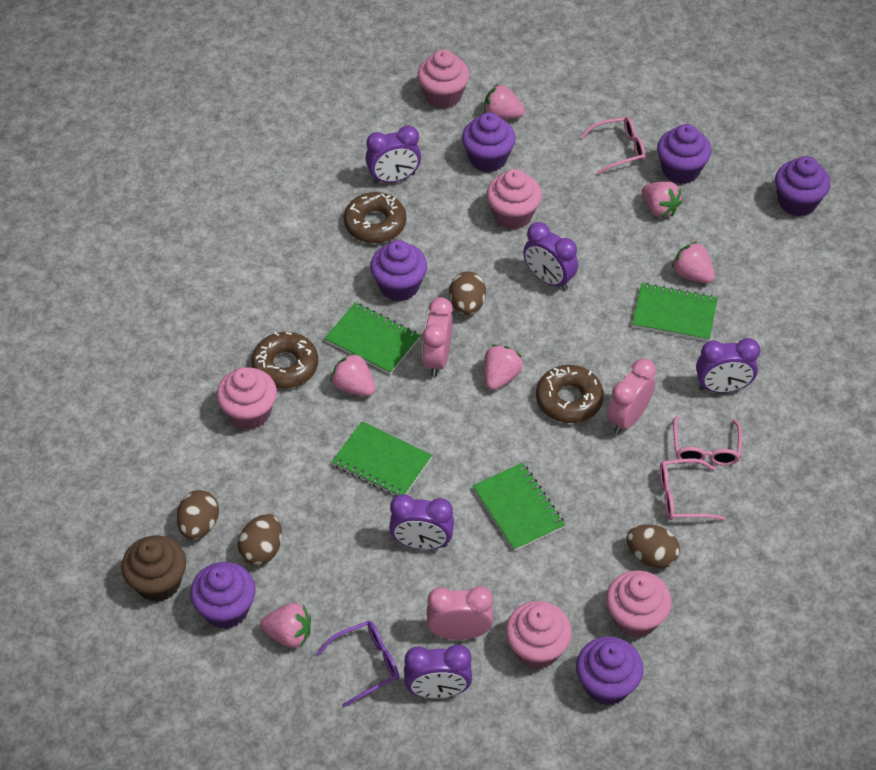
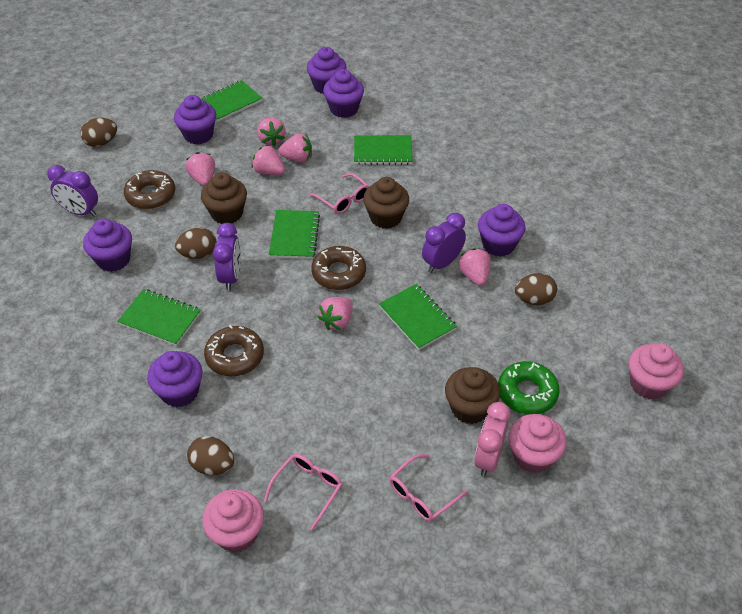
brown cupcake: [121,536,186,602] = 1 -> [201,173,247,224] [363,177,409,229] [445,367,500,424] = 3
green donut: none = 0 -> [498,361,560,415] = 1
green notebook: [325,302,420,375] [332,421,432,497] [473,463,565,551] [632,283,718,341] = 4 -> [117,289,201,346] [200,80,262,122] [269,210,320,259] [354,135,413,165] [379,284,457,350] = 5
pink clock: [422,297,453,377] [427,586,493,640] [607,358,656,434] = 3 -> [474,402,511,477] = 1
pink cupcake: [217,367,277,430] [417,49,470,109] [486,169,542,229] [506,601,572,669] [606,571,672,638] = 5 -> [202,489,264,553] [508,414,566,473] [628,343,684,400] = 3
purple clock: [366,126,421,184] [389,494,454,550] [404,644,472,698] [523,222,578,290] [696,338,760,393] = 5 -> [47,165,98,217] [213,223,241,290] [422,213,466,273] = 3
purple glasses: [317,621,399,707] = 1 -> none = 0

